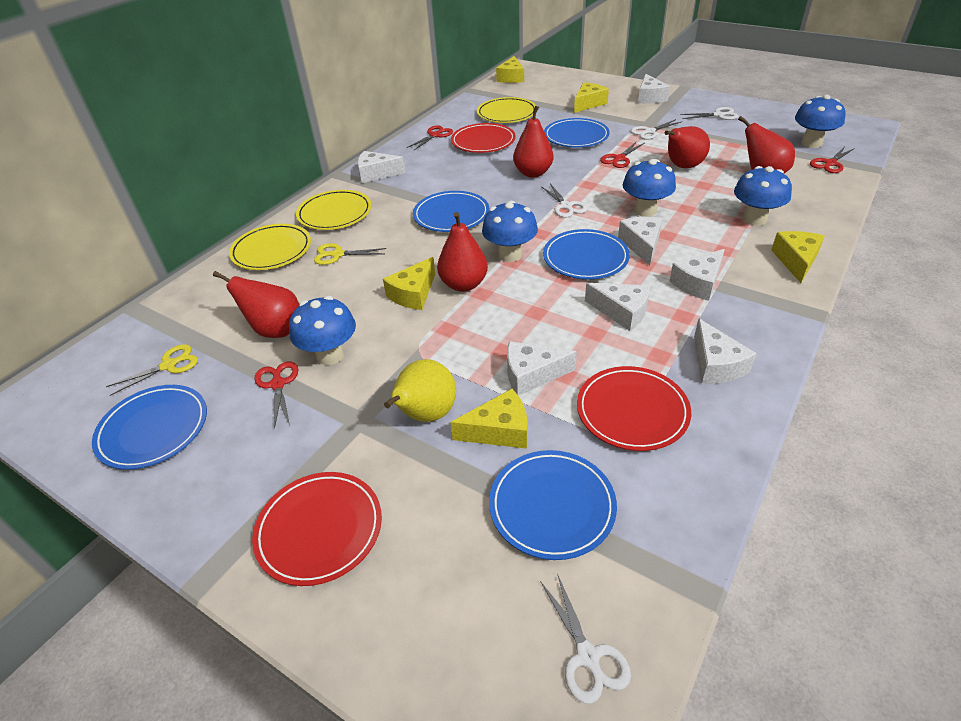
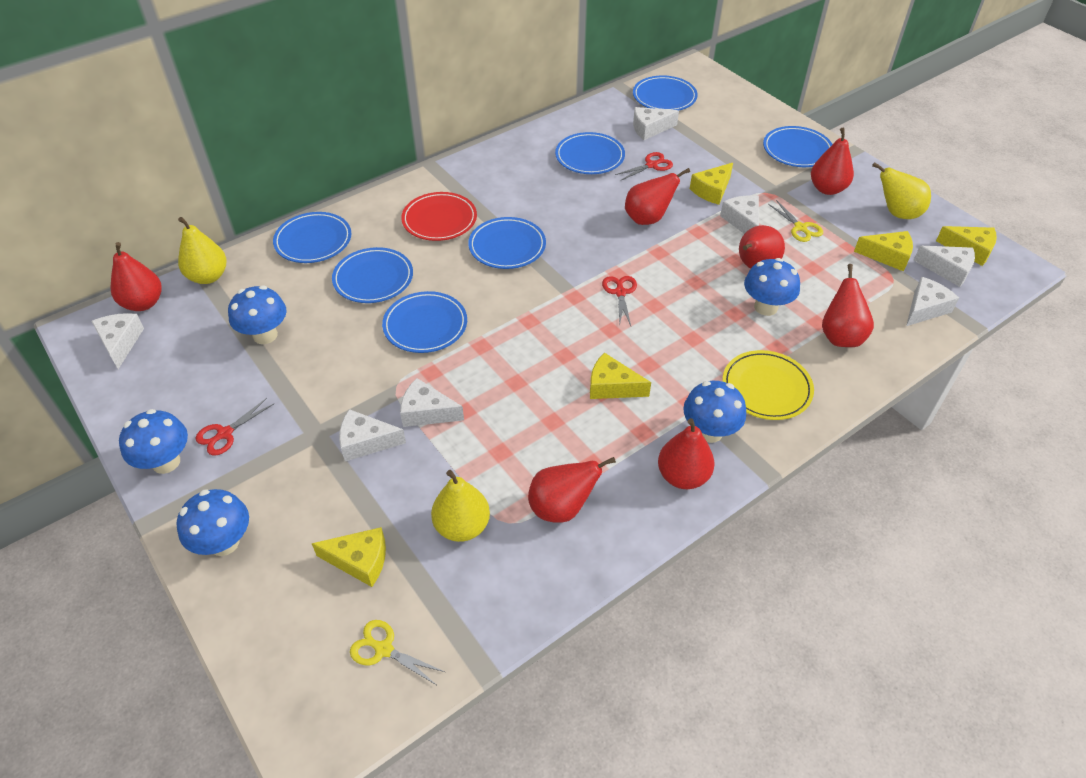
blue plate: [92,385,207,470] [413,191,489,232] [489,450,617,560] [543,229,630,279] [544,118,610,147] = 5 -> [273,212,351,263] [332,247,413,303] [382,291,467,353] [468,217,546,269] [555,132,625,174] [633,75,698,111] [763,126,833,167] = 7
red pear: [213,271,299,338] [437,212,488,292] [513,106,554,177] [664,126,710,168] [738,116,795,174] = 5 -> [111,242,162,311] [528,457,616,523] [625,168,690,225] [658,418,714,489] [739,225,785,268] [811,128,854,195] [822,264,874,347] = 7
red plate: [252,472,382,586] [451,123,516,153] [577,366,691,451] = 3 -> [401,192,477,241] = 1
red scissors: [254,361,298,429] [407,125,453,150] [600,141,645,168] [810,147,855,173] = 4 -> [196,398,274,456] [602,276,637,326] [615,152,673,181] = 3
white scissors: [540,573,631,704] [541,184,587,218] [630,119,681,140] [680,107,738,120] = 4 -> none = 0
yellow pear: [384,359,456,422] = 1 -> [178,217,227,284] [431,470,490,542] [872,162,931,219] = 3
yellow plate: [229,224,311,270] [296,190,372,230] [477,97,536,123] = 3 -> [723,350,814,420] = 1

